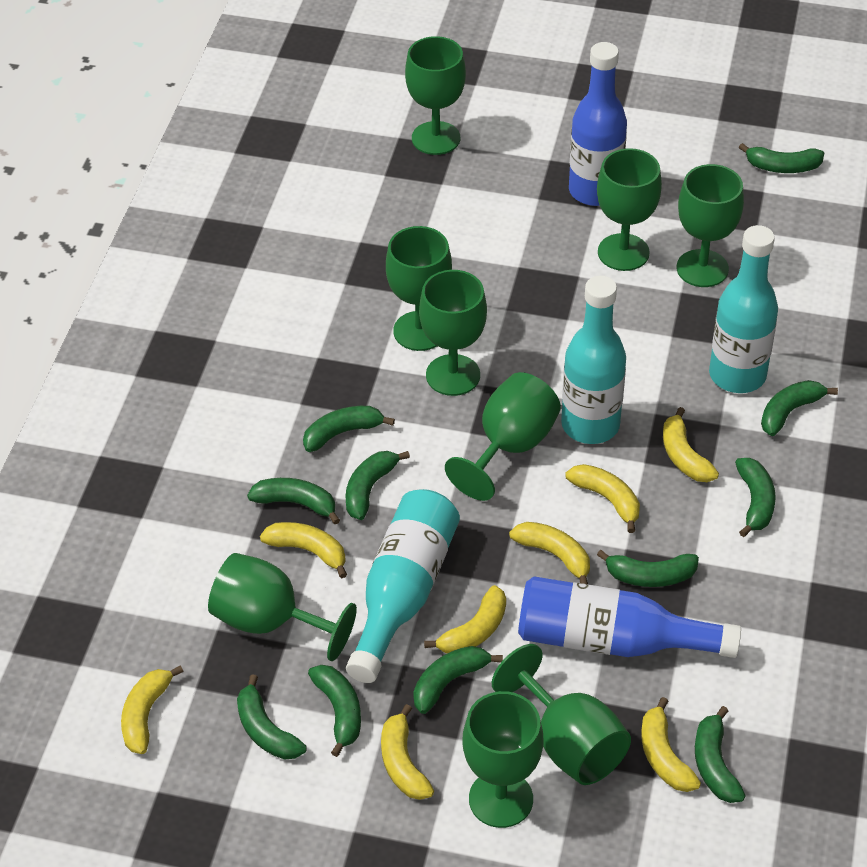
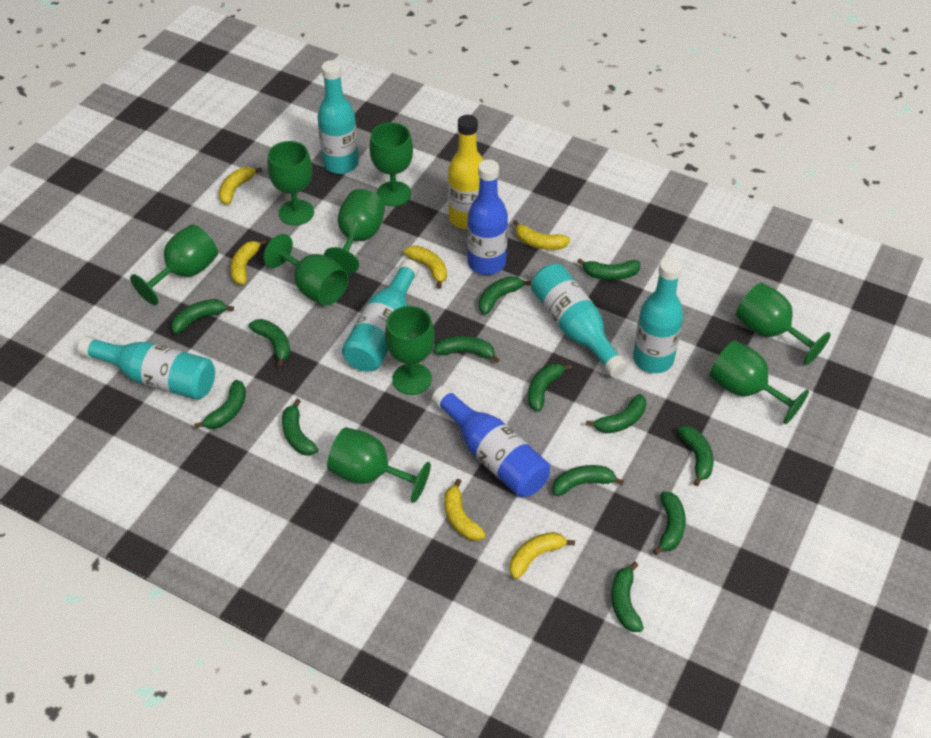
green banana: [237,674,307,760] [247,478,340,524] [303,406,395,452] [308,665,361,757] [345,451,410,520] [413,646,503,714] [597,550,699,587] [695,706,746,803] [735,458,776,537] [739,143,824,173] [761,380,838,436] = 11 -> [171,299,234,334] [194,380,246,429] [248,319,290,367] [282,399,318,456] [434,336,500,363] [479,276,531,315] [528,363,572,411] [552,465,624,496] [577,258,640,280] [586,394,646,433] [611,562,644,632] [653,491,686,555] [677,425,713,486] = 13
turquoise bottle: [346,489,460,683] [561,275,626,444] [709,225,778,393] = 3 -> [78,336,215,400] [318,60,359,174] [342,259,419,371] [531,264,628,377] [633,257,683,373] = 5
yellow banana: [121,665,184,754] [260,522,347,578] [381,704,434,800] [424,585,506,653] [509,522,590,584] [565,464,640,533] [641,697,701,792] [663,407,719,482] = 8 -> [219,167,262,205] [230,239,267,285] [404,246,447,289] [444,479,486,541] [510,532,575,579] [513,220,570,250] = 6
yellow bottle: none = 0 -> [448,115,483,229] = 1

